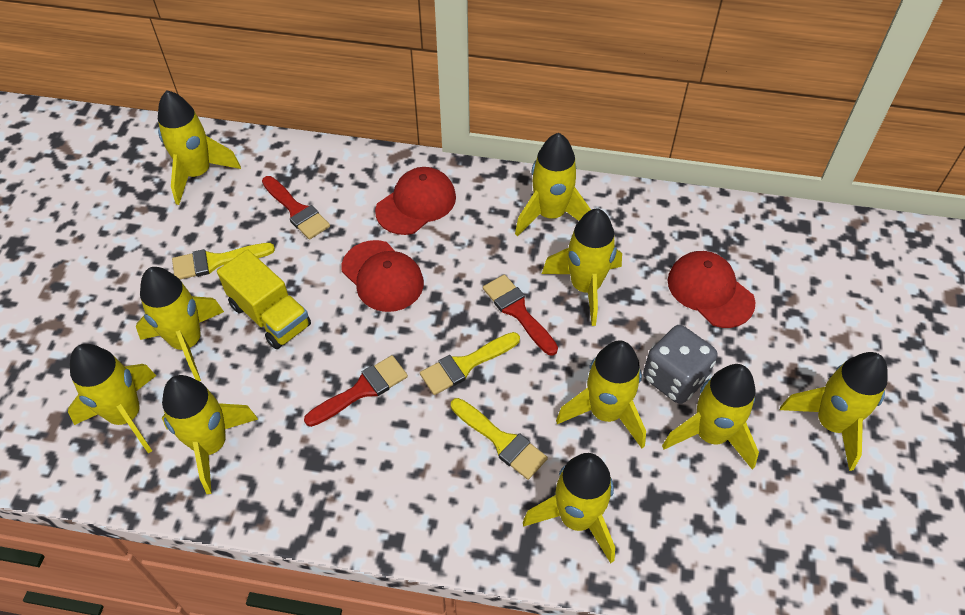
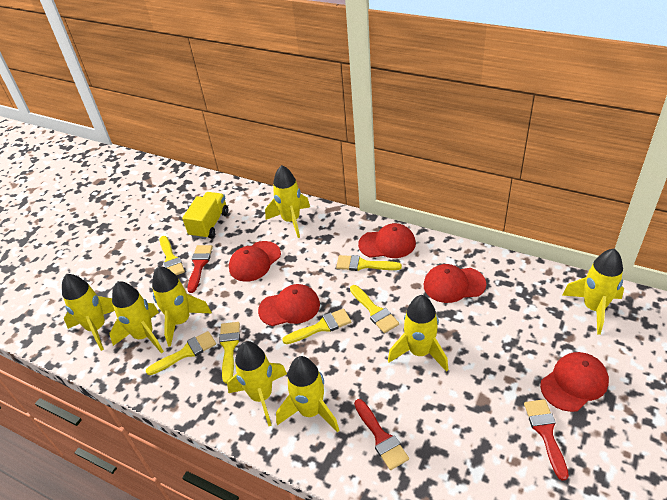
grey dice: [643,325,718,404] = 1 -> none = 0
red cap: [342,240,424,312] [375,167,456,235] [668,251,755,328] = 3 -> [229,241,281,282] [258,284,320,326] [358,223,416,258] [424,264,486,303] [540,352,609,412] = 5
yellow brush: [172,243,275,280] [420,332,520,395] [451,398,548,480] = 3 -> [146,331,216,375] [160,236,185,275] [219,322,240,384] [282,308,351,344] [336,255,402,271] [350,285,399,333] = 6
yellow rocket: [68,344,156,454] [136,267,224,381] [158,90,241,205] [162,375,258,494] [515,133,591,236] [523,453,615,563] [542,209,622,326] [556,340,646,448] [662,364,759,470] [780,352,888,471] = 10 -> [62,274,115,351] [109,281,164,354] [152,266,212,347] [227,341,287,426] [265,165,310,238] [276,356,339,433] [388,295,448,372] [562,249,624,335] = 8

